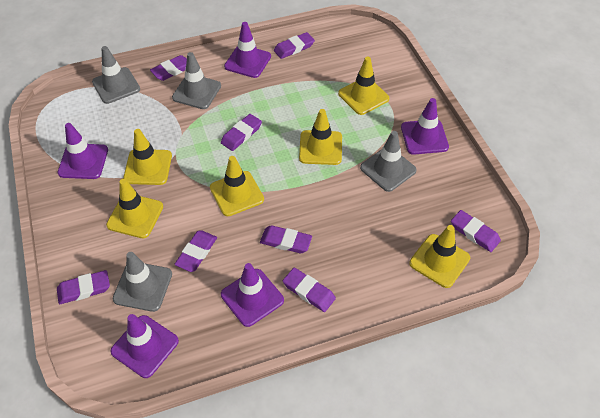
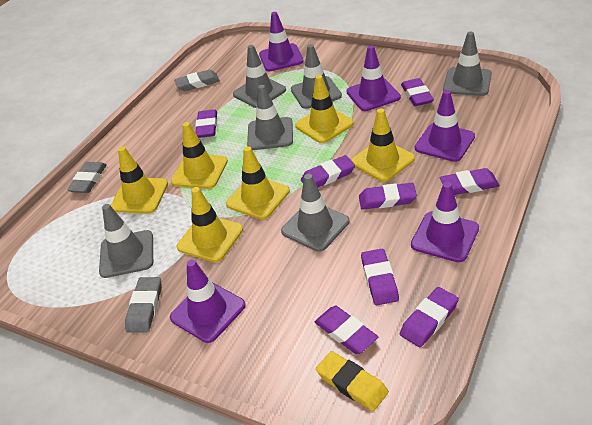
grey eraser: none = 0 -> [67,162,107,193] [125,277,162,332] [174,70,220,91] = 3
grey traffic cone: [92,46,140,104] [113,252,172,312] [172,52,221,109] [360,131,417,192] = 4 -> [99,204,153,278] [233,45,286,108] [247,85,293,150] [281,174,349,252] [291,44,342,109] [443,32,492,96] = 6
yellow eraser: none = 0 -> [316,351,389,411] = 1

